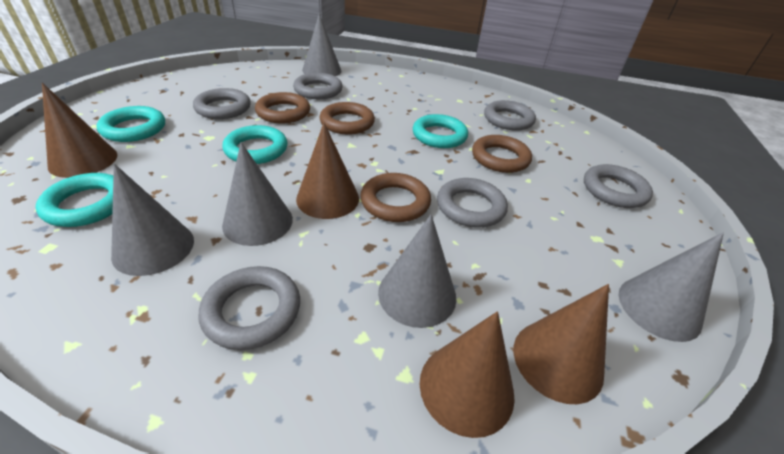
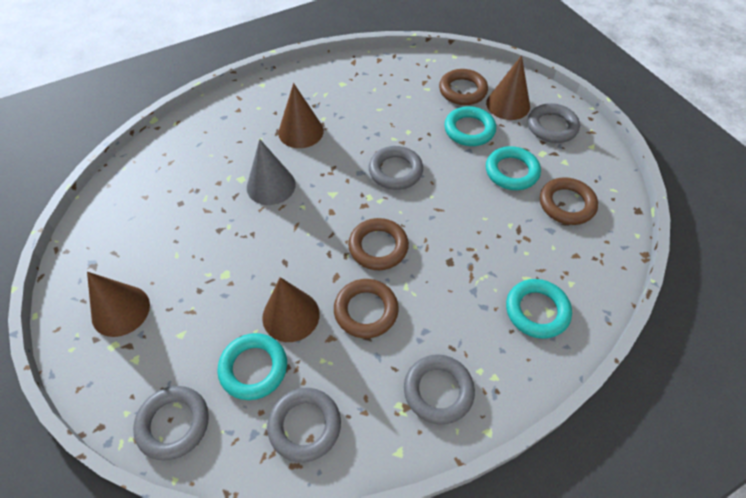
grey cone: [111,164,194,276] [222,142,293,246] [302,14,341,76] [378,214,456,328] [619,233,724,342] = 5 -> [247,139,296,205] = 1
grey ring: [193,88,251,119] [199,266,300,350] [293,73,343,99] [437,178,508,228] [484,100,536,131] [584,164,653,208] = 6 -> [133,386,209,461] [267,388,341,462] [369,146,423,190] [404,355,475,424] [528,103,580,143] = 5

